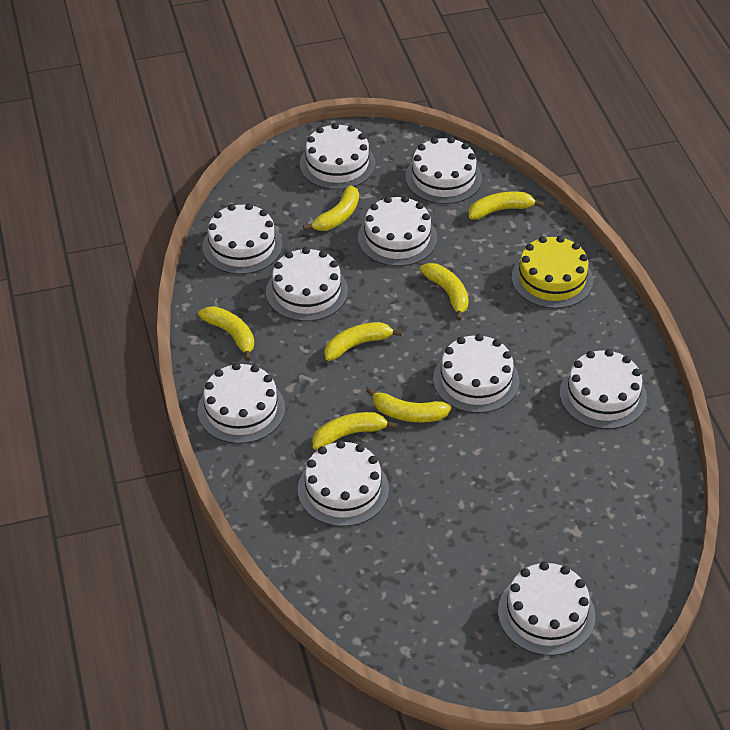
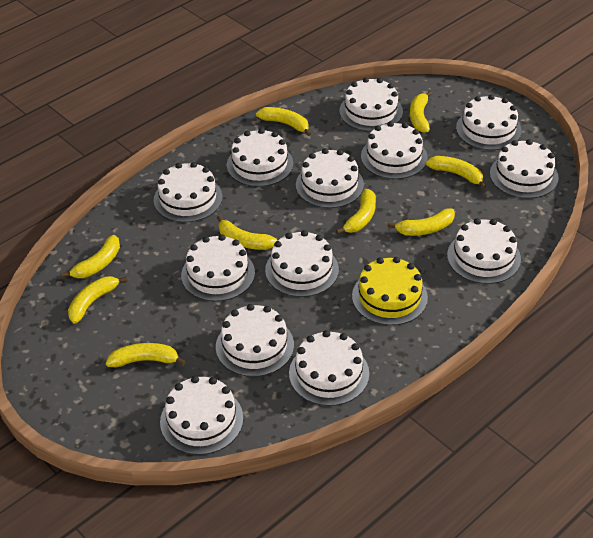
white cake: [198,363,285,444] [202,203,282,274] [266,247,348,321] [298,440,389,527] [300,123,375,190] [358,196,437,266] [405,137,482,204] [433,334,519,413] [498,562,595,656] [560,349,647,429] = 10 -> [154,162,223,222] [160,376,243,455] [181,235,255,301] [216,304,294,377] [227,128,293,187] [265,230,339,297] [289,330,369,406] [296,148,364,208] [340,77,403,131] [361,121,427,179] [447,218,521,284] [456,94,522,150] [490,139,559,199] = 13
yellow banana: [198,306,254,361] [303,185,359,231] [312,412,397,450] [324,322,402,361] [366,387,451,422] [420,263,469,321] [469,192,544,220] = 7 -> [61,235,120,278] [68,276,127,324] [106,343,186,367] [217,215,277,250] [256,107,311,136] [336,189,376,234] [388,208,455,236] [410,91,432,133] [426,156,486,189] = 9

